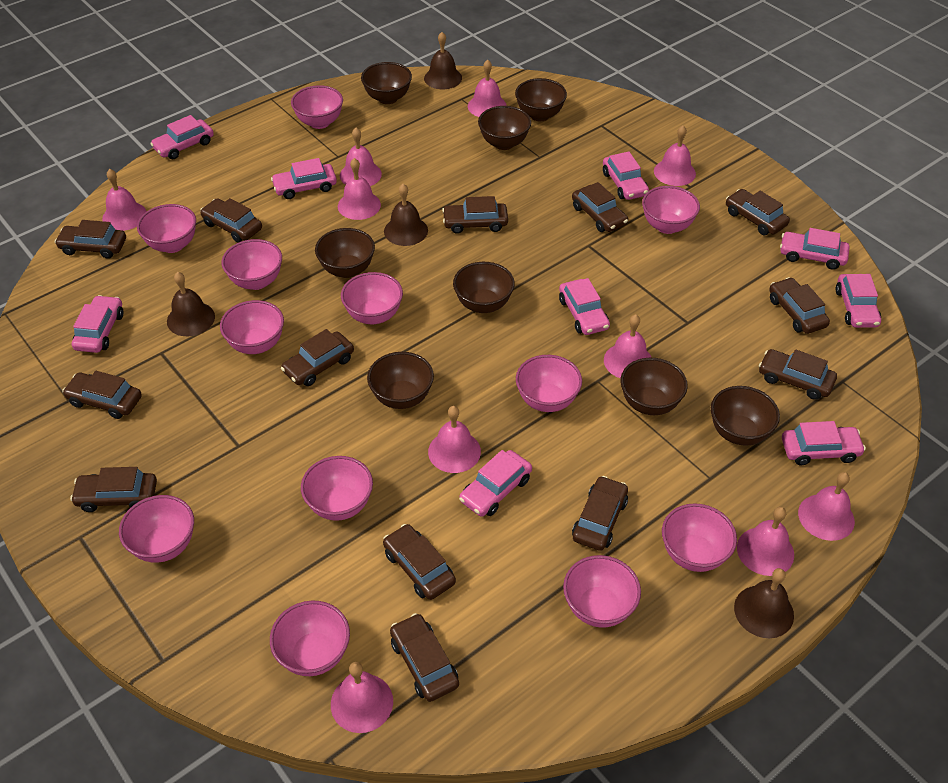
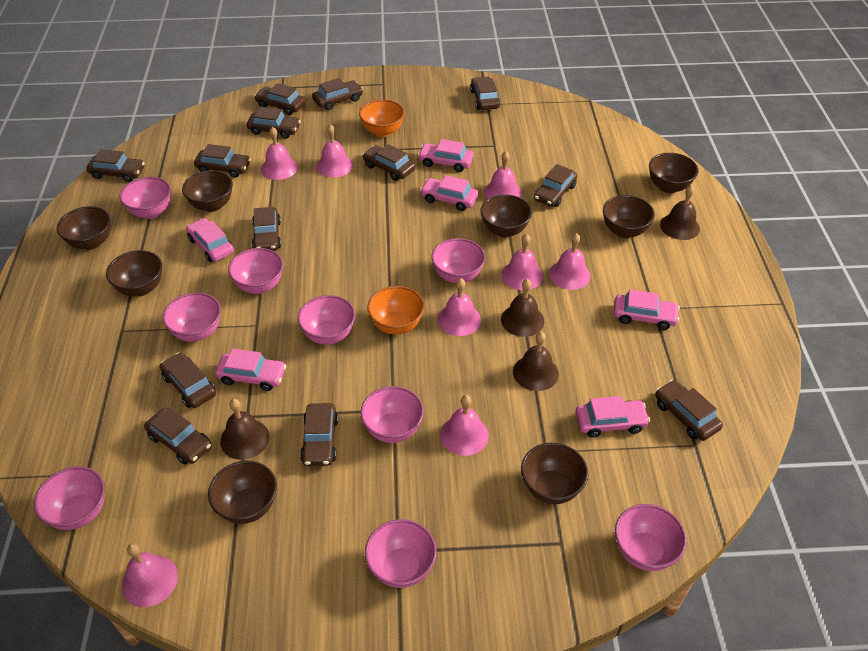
orange bowl: none = 0 -> [359,99,405,137] [367,286,425,335] = 2
pink bell: [102,169,147,231] [331,662,393,733] [338,158,381,220] [340,128,382,186] [428,406,481,473] [468,60,507,117] [604,314,652,378] [654,125,696,186] [737,507,794,576] [798,472,855,541] = 10 -> [122,543,178,607] [261,127,298,180] [317,124,353,177] [438,278,481,336] [440,395,489,456] [484,151,522,199] [502,234,543,290] [549,233,591,290] = 8
pink bowl: [119,495,194,563] [137,204,196,253] [220,300,284,354] [222,239,282,290] [270,600,350,676] [291,85,343,129] [301,456,373,521] [341,272,403,324] [516,355,582,412] [563,555,641,628] [642,186,700,234] [662,503,737,572] = 12 -> [34,466,105,530] [120,177,171,219] [162,292,221,342] [228,248,283,294] [298,295,355,345] [360,386,424,443] [365,519,437,588] [431,238,486,283] [615,504,687,571] = 9
pink car: [72,295,123,353] [150,115,214,159] [271,158,337,199] [459,450,532,517] [559,278,610,335] [603,151,649,200] [780,228,849,270] [782,421,866,466] [836,274,881,328] = 9 -> [186,218,234,262] [215,348,286,391] [418,139,474,172] [420,175,478,211] [575,396,650,438] [613,289,680,330] = 6

